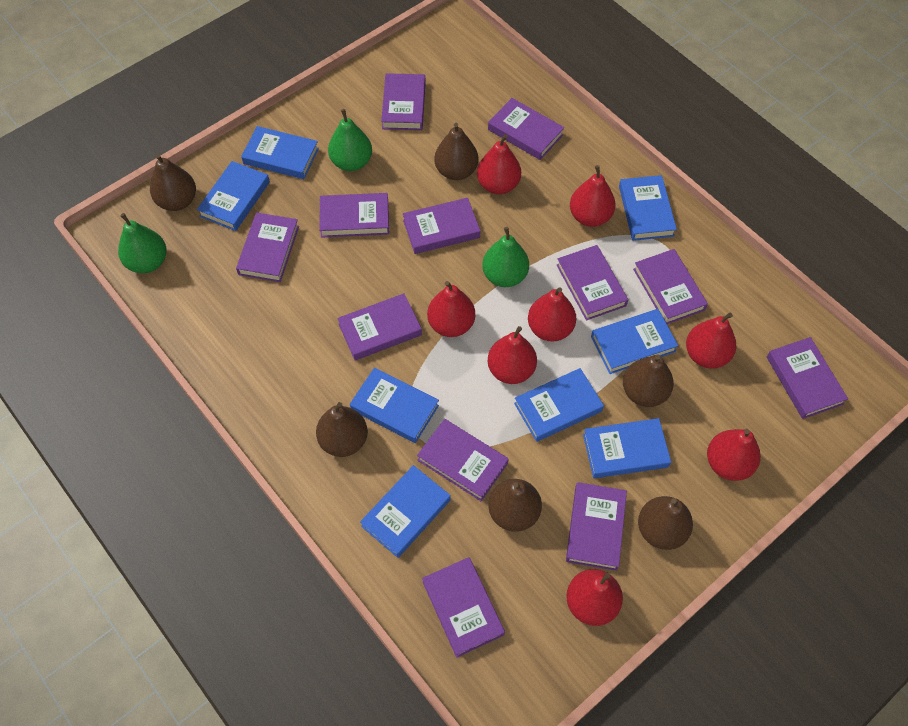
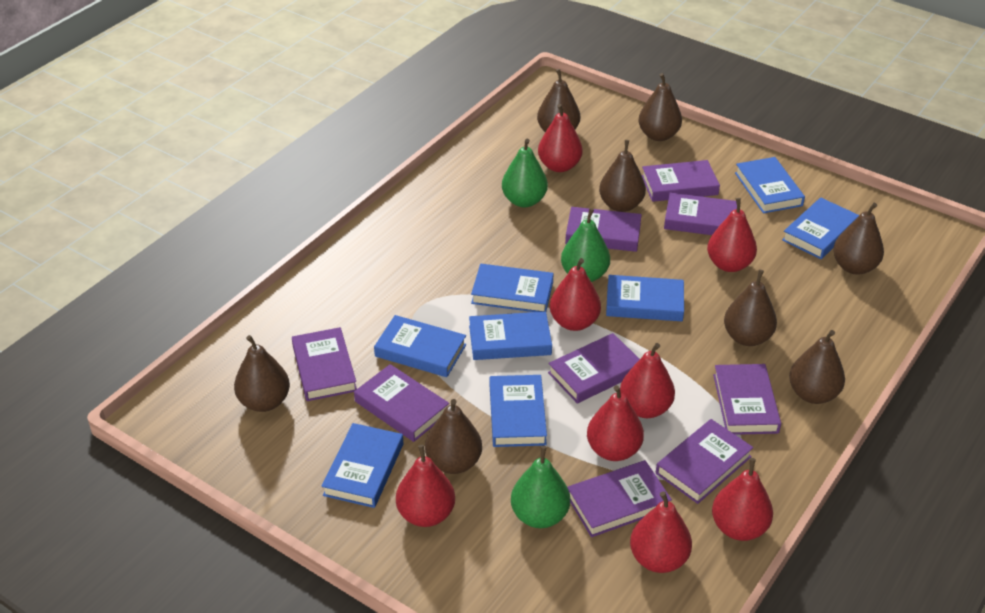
brown pear: [150,154,196,211] [316,402,368,457] [434,123,479,180] [488,479,542,532] [623,354,674,407] [638,496,693,550] = 6 -> [234,335,290,412] [425,399,482,474] [537,69,580,132] [599,140,646,212] [638,73,682,141] [724,270,777,346] [789,330,845,404] [833,203,884,274] = 8
purple book: [236,212,299,282] [319,193,389,238] [337,293,422,360] [381,73,426,130] [403,198,480,254] [417,419,509,501] [422,557,505,658] [488,98,564,160] [557,245,628,321] [566,482,627,571] [633,249,708,324] [767,337,848,419] = 12 -> [292,327,357,401] [354,364,449,442] [548,333,640,404] [565,207,642,252] [567,460,672,537] [642,160,720,202] [656,419,753,504] [664,193,737,235] [713,364,781,435] = 9

